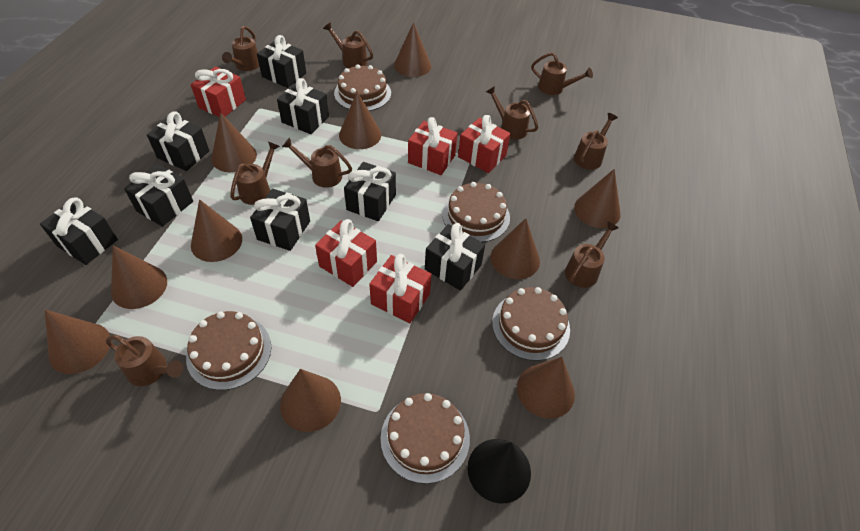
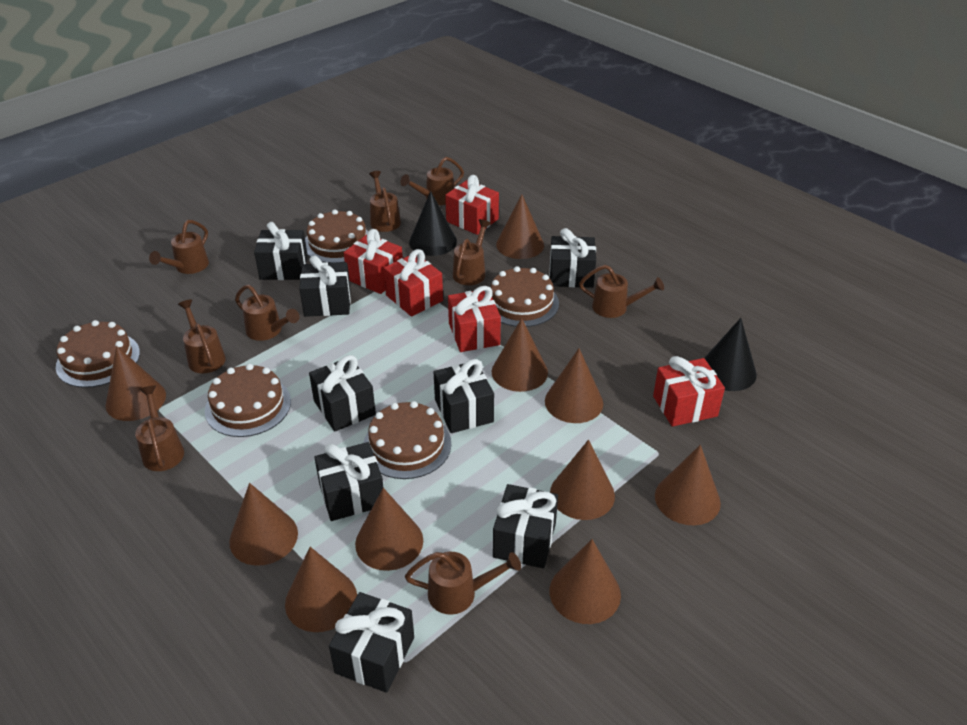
black cone: [467,439,531,504] = 1 -> [409,191,457,256] [705,318,757,391] = 2

